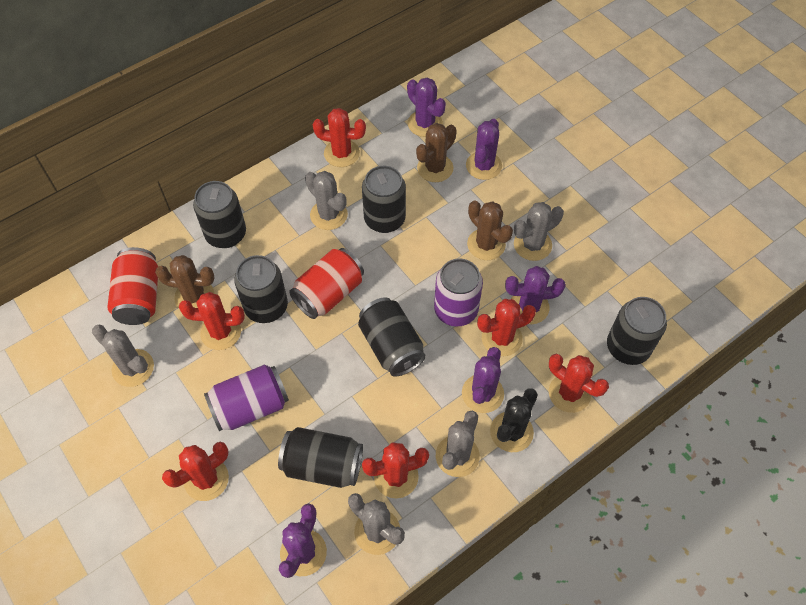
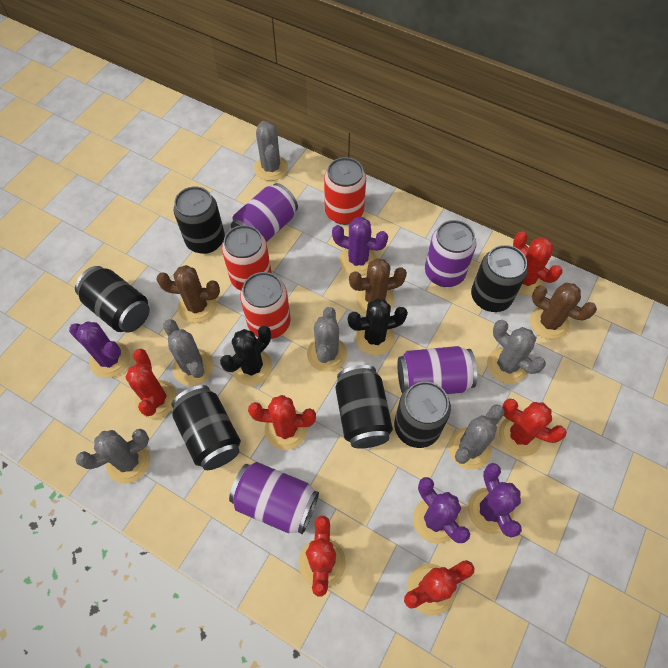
black cactus: [490,388,538,452] = 1 -> [220,326,272,386] [348,298,408,355] = 2
grey cactus: [92,325,154,387] [305,171,348,230] [348,493,405,555] [436,411,480,477] [514,202,564,261] = 5 -> [76,429,150,484] [163,319,214,386] [254,121,288,181] [307,307,347,372] [448,404,505,470] [487,320,546,384] = 6
purple cactus: [279,503,327,578] [407,78,446,137] [462,347,504,413] [466,119,502,180] [505,266,566,324] = 5 -> [69,321,130,378] [332,217,388,275] [413,477,470,544] [468,463,522,538] = 4
purple can: [204,364,289,431] [434,259,483,327] = 2 -> [229,462,319,534] [231,183,298,242] [398,346,477,394] [425,220,476,287] = 4
red can: [107,247,158,325] [289,248,364,319] = 2 -> [222,225,272,291] [240,272,290,339] [324,157,366,225] = 3

